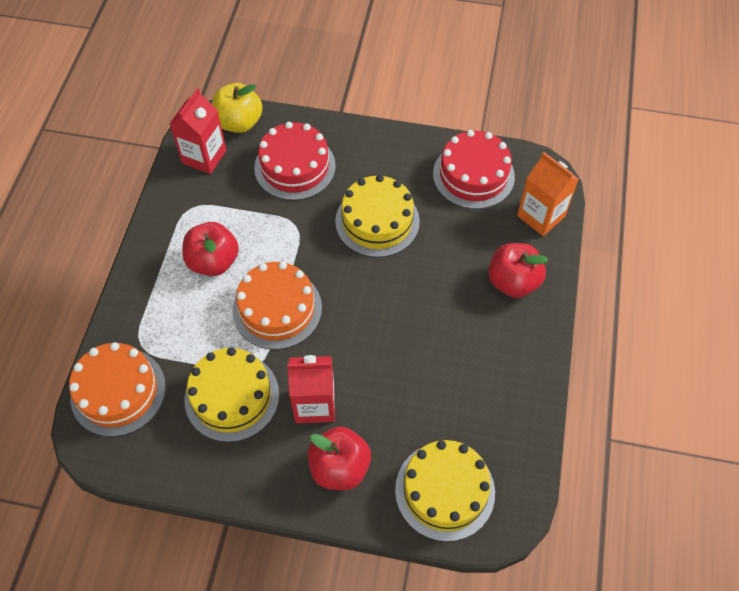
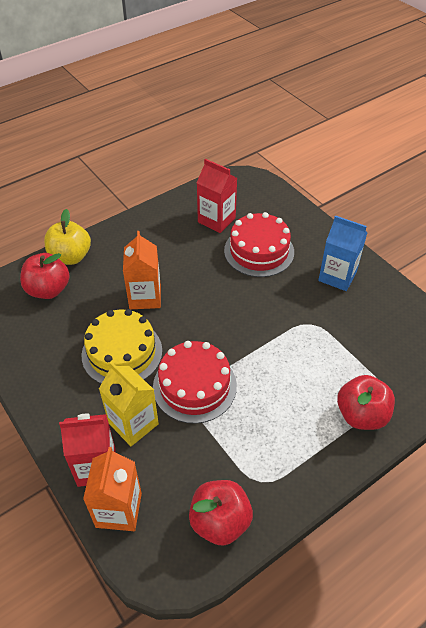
blue carton: none = 0 -> [318,215,367,291] = 1
orange cake: [69,342,166,437] [232,261,322,350] = 2 -> none = 0
orange carton: [517,152,579,236] = 1 -> [83,447,142,531] [123,231,161,309] = 2
yellow cake: [184,347,279,442] [335,175,420,257] [395,440,495,542] = 3 -> [82,309,162,384] = 1
yellow carton: none = 0 -> [99,362,159,446] = 1

